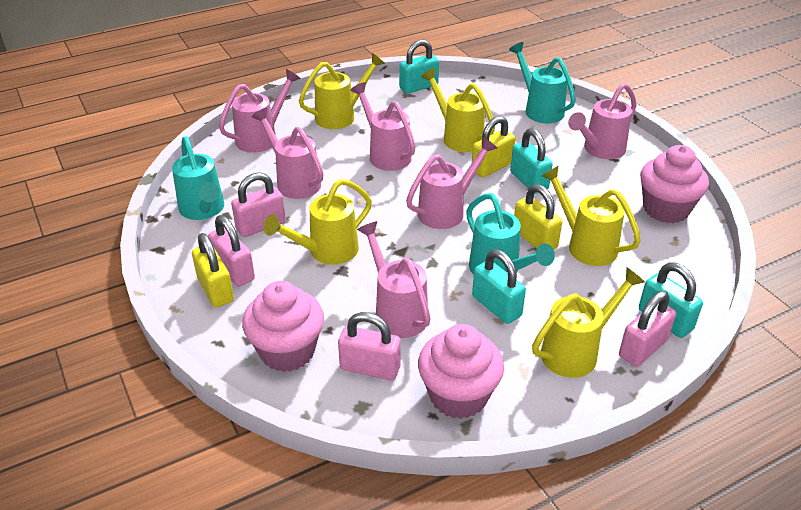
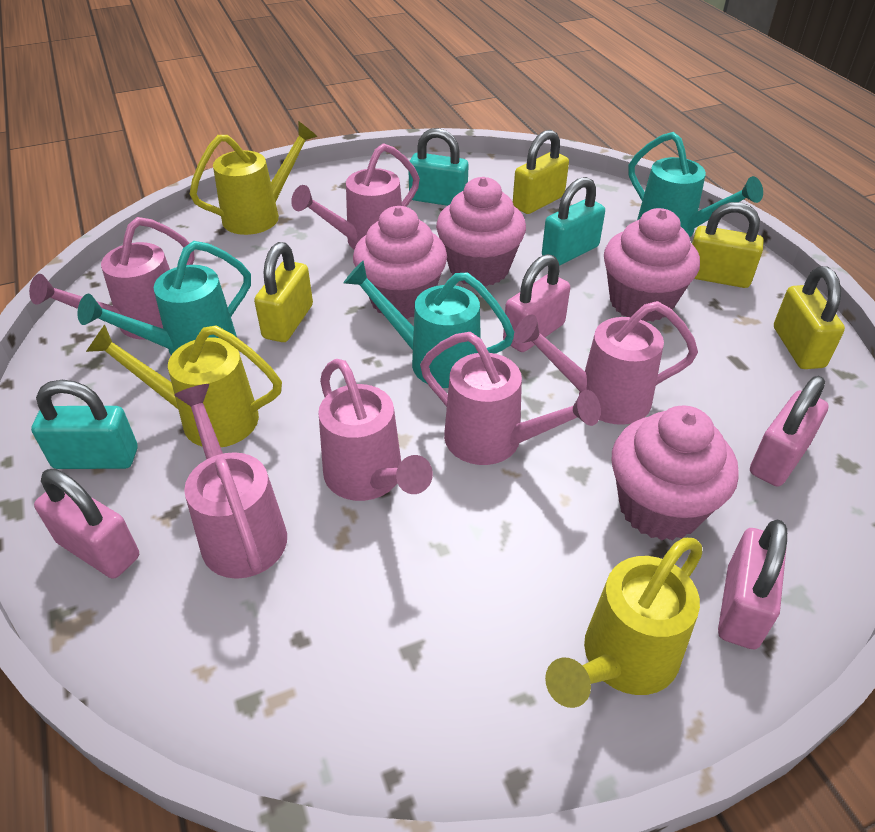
pink cupcake: [242,281,324,372] [418,324,504,419] [640,145,709,223] = 3 -> [353,206,447,319] [436,177,526,286] [604,208,700,322] [612,406,739,541] = 4
turquoise padlock: [399,40,439,94] [472,249,526,324] [510,128,553,194] [639,262,703,338] = 4 -> [31,380,137,469] [409,128,468,206] [542,177,605,265] = 3
yellow padlock: [192,233,234,307] [472,116,516,178] [514,184,562,250] = 3 -> [254,242,313,342] [513,130,569,214] [692,202,763,288] [774,266,845,369] = 4
yellow watering can: [263,179,372,265] [299,53,385,129] [421,68,495,152] [532,267,645,378] [542,166,641,266] = 5 -> [86,324,282,447] [190,121,318,235] [545,538,702,708] = 3

